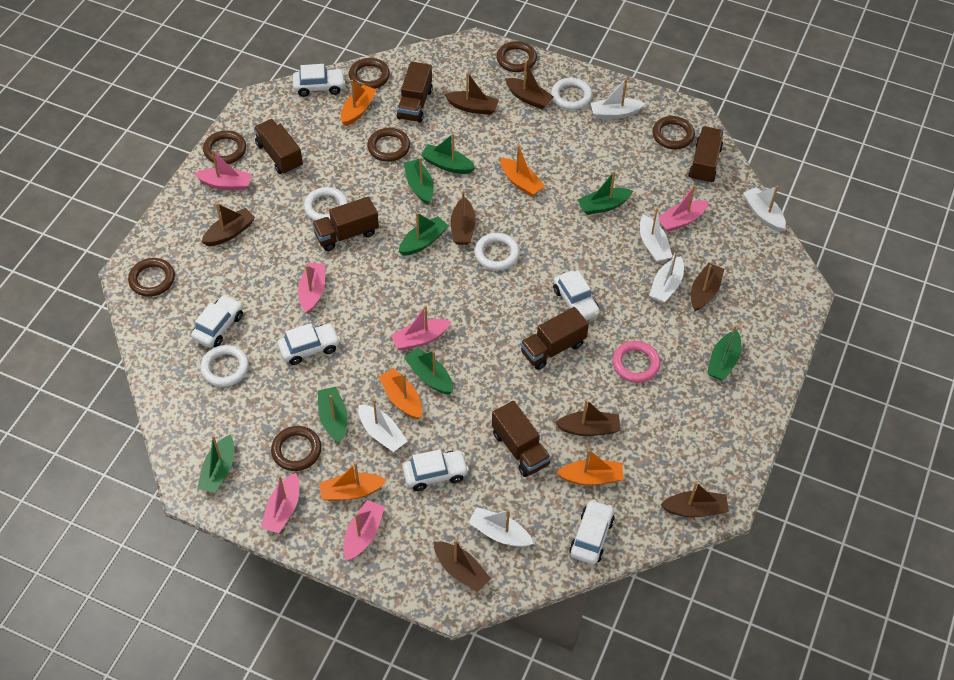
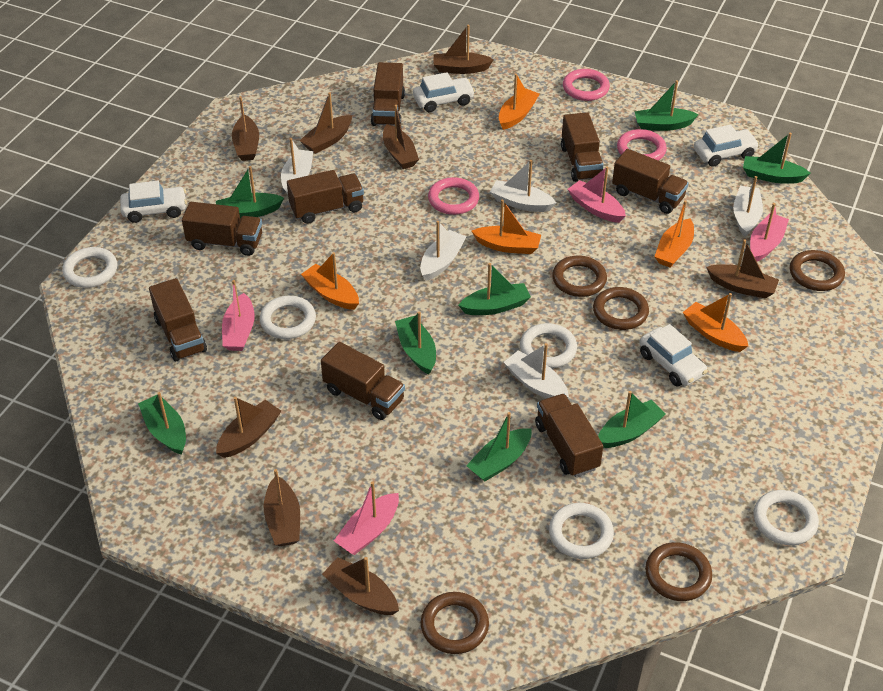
brown ring: [128,258,175,297] [203,130,246,164] [271,426,322,471] [349,58,390,89] [367,128,410,162] [496,41,537,72] [652,116,695,149] = 7 -> [421,592,489,654] [552,256,607,297] [593,287,649,330] [645,542,712,601] [790,250,845,291] = 5
brown truck: [254,119,303,175] [312,196,379,251] [397,61,433,123] [492,401,551,477] [520,307,589,370] [688,126,724,184] = 6 -> [149,278,207,361] [182,202,262,256] [287,170,364,224] [321,342,405,420] [371,62,405,126] [535,394,603,477] [561,112,604,182] [612,149,689,214] = 8
pink boat: [194,150,252,190] [261,473,299,533] [298,263,325,314] [344,500,385,561] [391,305,451,350] [659,185,709,232] = 6 -> [222,280,255,351] [334,481,399,555] [568,166,626,223] [750,203,789,261] = 4
pink ring: [613,341,661,383] = 1 -> [428,177,479,215] [563,69,610,101] [617,129,667,161] = 3
white boat: [358,399,407,452] [468,507,534,547] [591,79,646,119] [640,208,672,263] [649,249,684,303] [743,186,786,232] = 6 -> [281,138,313,194] [420,221,467,281] [490,160,556,212] [504,343,569,399] [733,176,763,237] = 5
white car: [191,294,243,348] [277,323,340,365] [293,64,345,97] [402,449,469,491] [553,270,600,320] [569,500,615,564] = 6 -> [120,181,187,223] [413,72,475,112] [640,324,708,386] [694,125,759,167] = 4
white ring: [200,345,249,387] [304,187,348,221] [474,233,520,270] [551,78,592,110] = 4 -> [62,247,117,288] [259,296,316,339] [520,323,577,368] [549,503,614,559] [753,490,819,545] = 5

